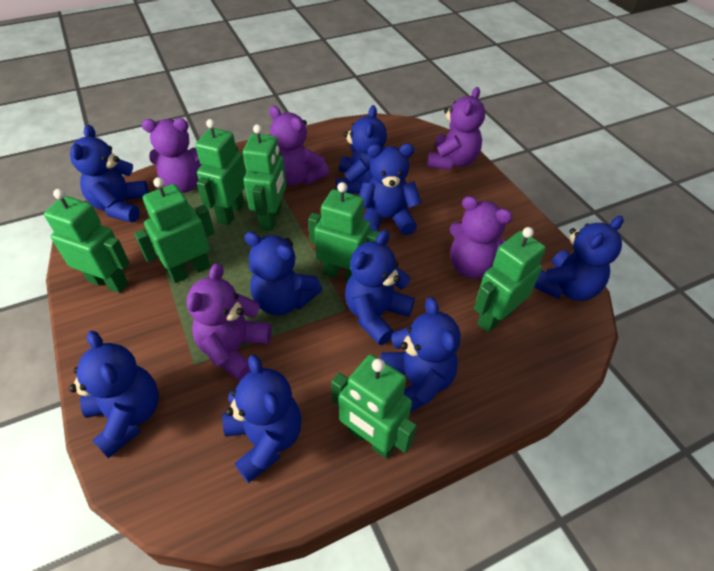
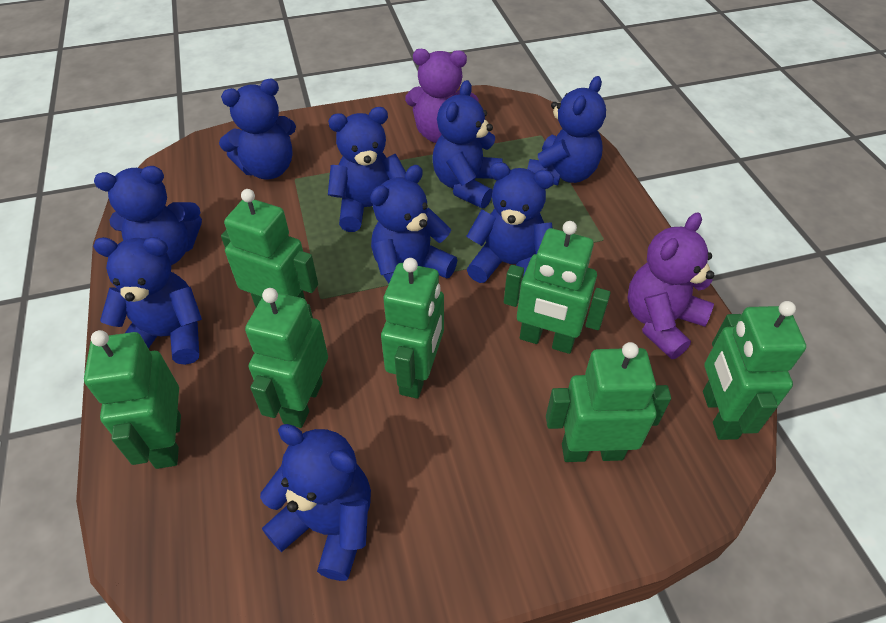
purple teddy bear: [142,118,202,193] [187,263,272,381] [269,106,329,185] [427,87,485,170] [450,196,513,279] = 5 -> [405,49,479,143] [627,213,714,359] = 2

